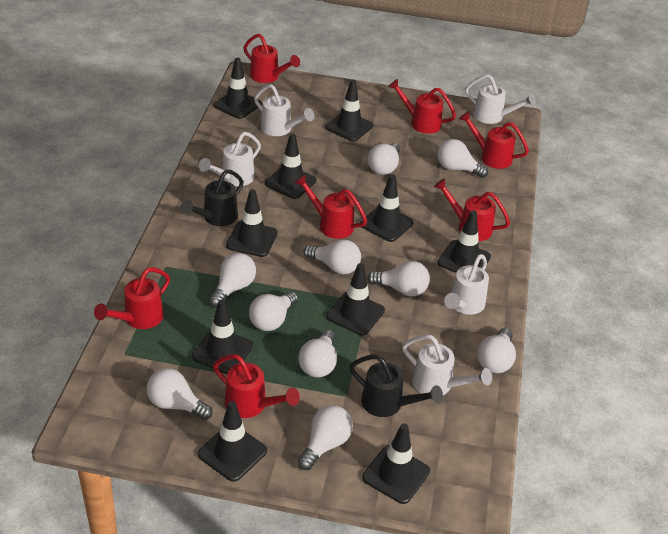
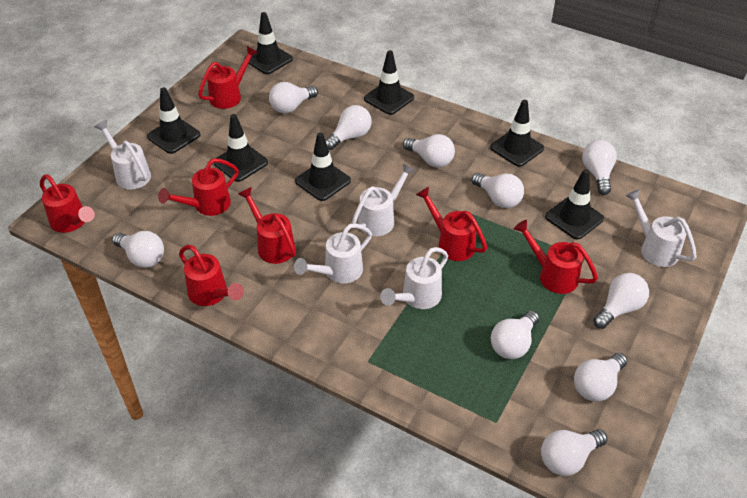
black traffic cone: [192,300,253,374] [198,401,267,482] [214,58,262,119] [226,189,278,257] [265,133,317,199] [325,80,373,141] [326,263,385,335] [360,175,414,242] [362,423,430,504] [438,210,491,273] = 10 -> [147,87,200,154] [214,114,268,182] [245,12,293,74] [295,132,351,201] [364,50,414,115] [490,100,544,167] [545,169,604,240] = 7
black watering can: [181,170,244,226] [349,355,443,417] = 2 -> none = 0

